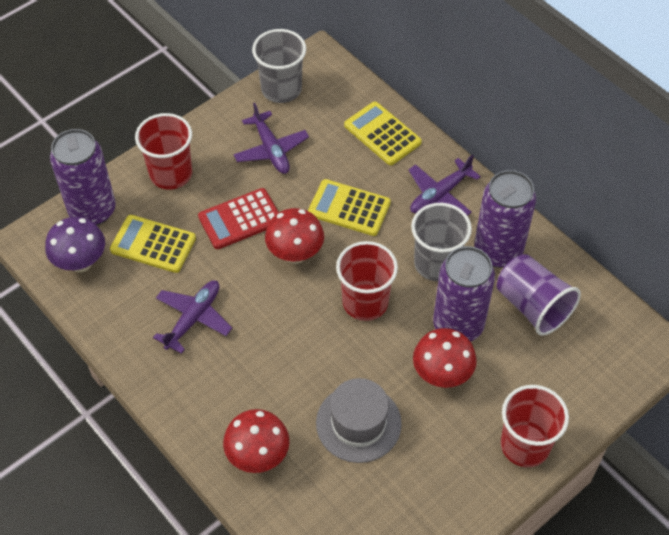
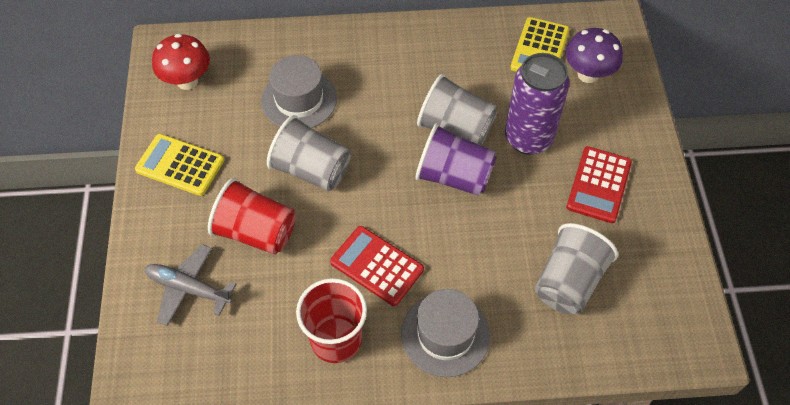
grey cup: [252,29,306,103] [411,203,472,281] = 2 -> [267,115,351,191] [417,74,498,145] [535,223,618,315] = 3
grey hat: [316,378,402,463] = 1 -> [261,55,337,128] [401,289,490,377] = 2
grey plane: none = 0 -> [145,244,236,326] = 1
purple can: [50,129,116,225] [433,246,495,342] [474,170,536,268] = 3 -> [505,53,570,155] = 1
purple plane: [153,280,232,354] [234,103,309,174] [408,155,481,216] = 3 -> none = 0
red calculator: [198,188,279,249] = 1 -> [330,226,424,306] [566,146,632,223] = 2
red cup: [135,113,192,190] [336,241,398,321] [501,385,569,467] = 3 -> [208,178,296,255] [296,278,367,363] = 2
red mushroom: [223,409,290,473] [265,208,324,264] [413,328,477,388] = 3 -> [152,34,210,90] = 1
yellow calculator: [110,215,196,273] [308,179,391,236] [344,102,422,165] = 3 -> [135,134,224,196] [510,17,569,72] = 2

